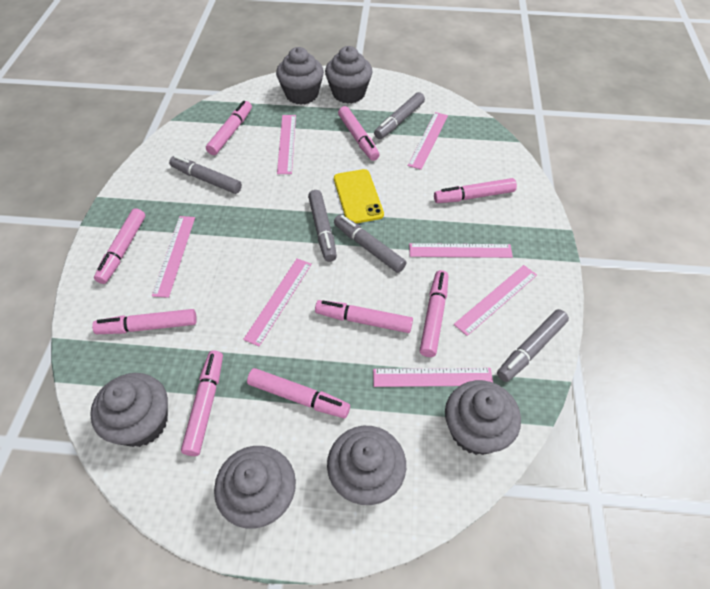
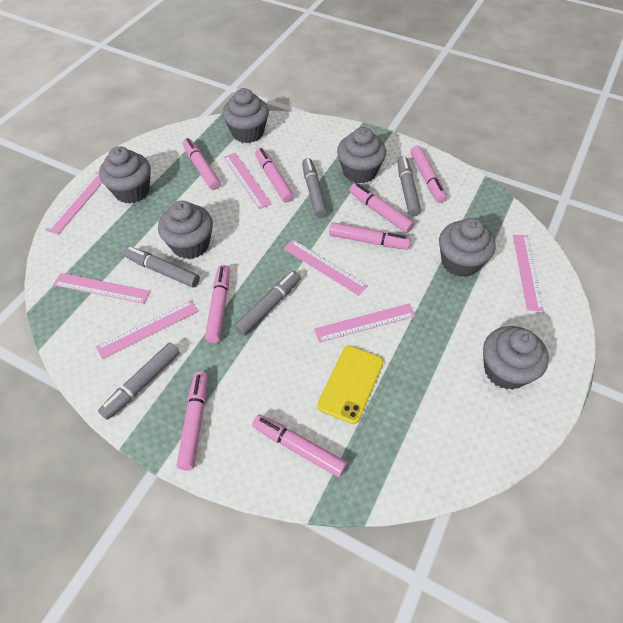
pink marker: [92,309,197,334] [94,208,145,284] [181,350,223,456] [206,101,252,155] [247,368,350,418] [315,300,413,333] [338,106,380,161] [420,270,448,357] [434,178,517,203] = 9 -> [177,372,208,470] [183,138,220,190] [205,265,230,343] [252,414,347,477] [255,148,294,203] [329,222,411,250] [349,183,414,233] [410,146,447,203] = 8

